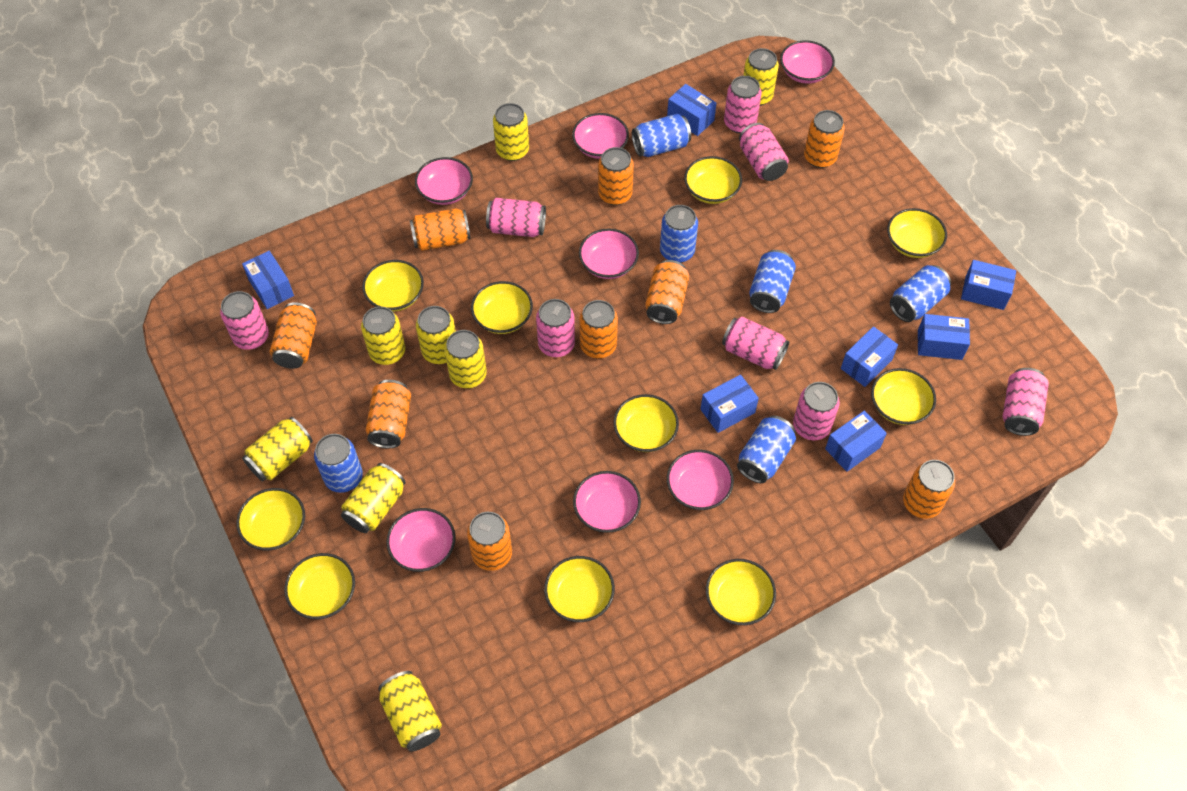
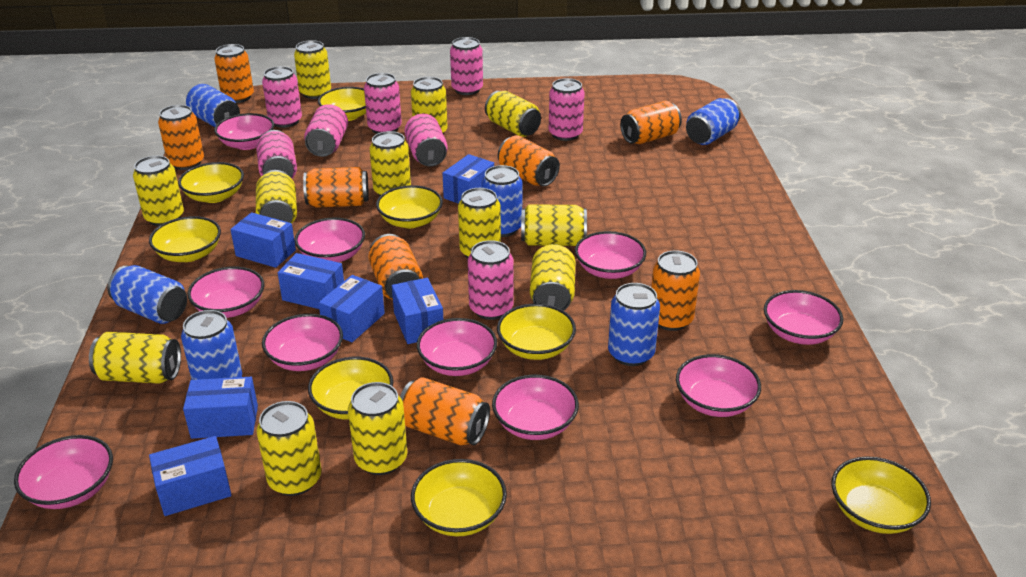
orange can: [270,302,317,369] [366,380,411,448] [410,208,471,251] [467,512,512,571] [579,300,618,358] [598,147,634,205] [645,260,689,324] [804,110,845,168] [903,460,955,519] = 9 -> [158,105,204,170] [214,44,254,103] [303,167,369,208] [368,234,423,300] [400,377,490,445] [498,135,560,186] [620,101,682,144] [651,250,700,331] = 8
pink bowl: [386,508,456,572] [415,157,473,205] [572,113,629,159] [573,471,641,533] [579,228,639,279] [667,450,734,510] [780,40,835,84] = 7 -> [14,435,113,509] [187,267,264,318] [214,113,274,150] [262,314,343,371] [295,218,365,262] [417,318,497,376] [492,375,579,440] [575,231,646,279] [676,354,761,417] [764,290,843,345] = 10
yellow bowl: [236,488,305,550] [284,553,355,619] [362,260,424,312] [471,281,533,334] [544,556,615,622] [613,394,679,452] [684,156,742,204] [706,559,776,625] [871,368,936,425] [887,208,947,258] = 10 -> [149,216,221,262] [178,162,244,203] [308,357,393,420] [318,87,366,121] [376,185,443,228] [411,459,507,537] [497,304,576,360] [831,456,931,534] = 8
yellow can: [242,417,313,481] [341,463,406,533] [361,306,405,365] [378,671,442,752] [416,306,456,364] [444,330,487,388] [493,103,529,161] [743,48,779,106] = 8 -> [89,332,181,384] [133,156,184,226] [256,170,297,223] [256,401,321,496] [294,40,331,99] [348,382,407,475] [369,131,411,196] [411,77,448,134] [458,188,501,258] [485,91,541,137] [521,204,587,246] [530,244,575,311] = 12

